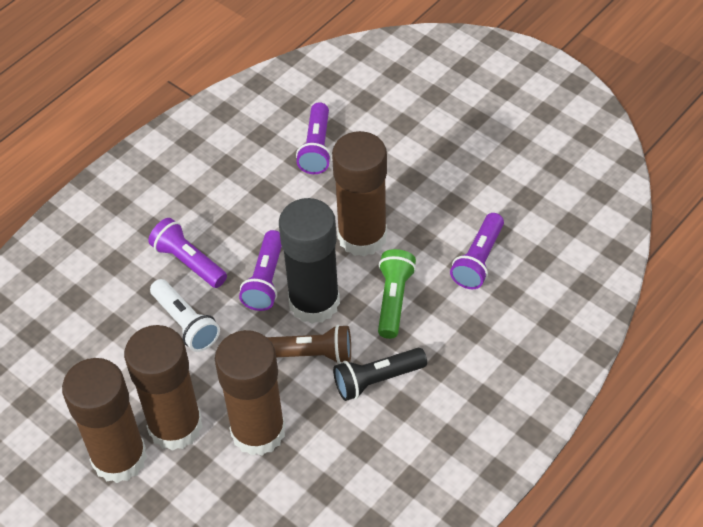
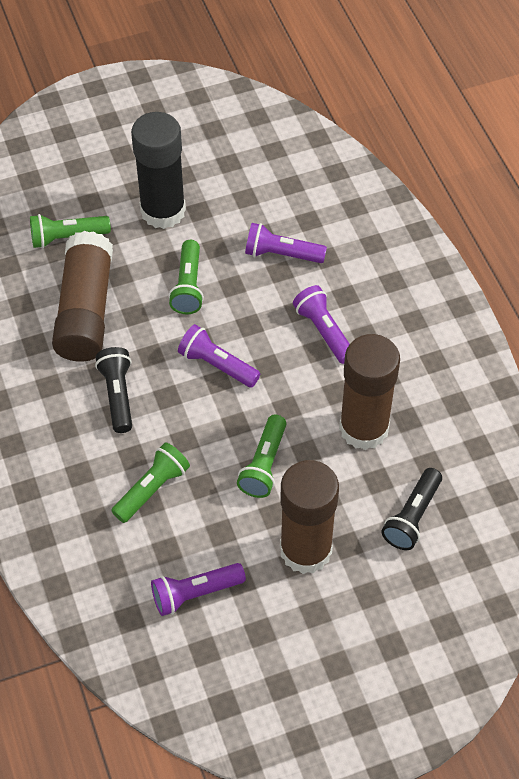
black flashlight: [333,348,427,401] = 1 -> [95,347,132,433] [381,468,442,550] = 2
brown flashlight: [267,325,351,364] = 1 -> none = 0
brown glue stick: [62,358,147,483] [124,325,203,451] [215,330,285,456] [332,131,387,257] = 4 -> [52,231,113,362] [280,460,339,574] [339,334,400,450] = 3
green flashlight: [378,249,416,339] = 1 -> [30,214,111,248] [111,442,190,523] [169,240,204,314] [237,415,286,498] = 4
white flashlight: [150,279,220,352] = 1 -> none = 0

